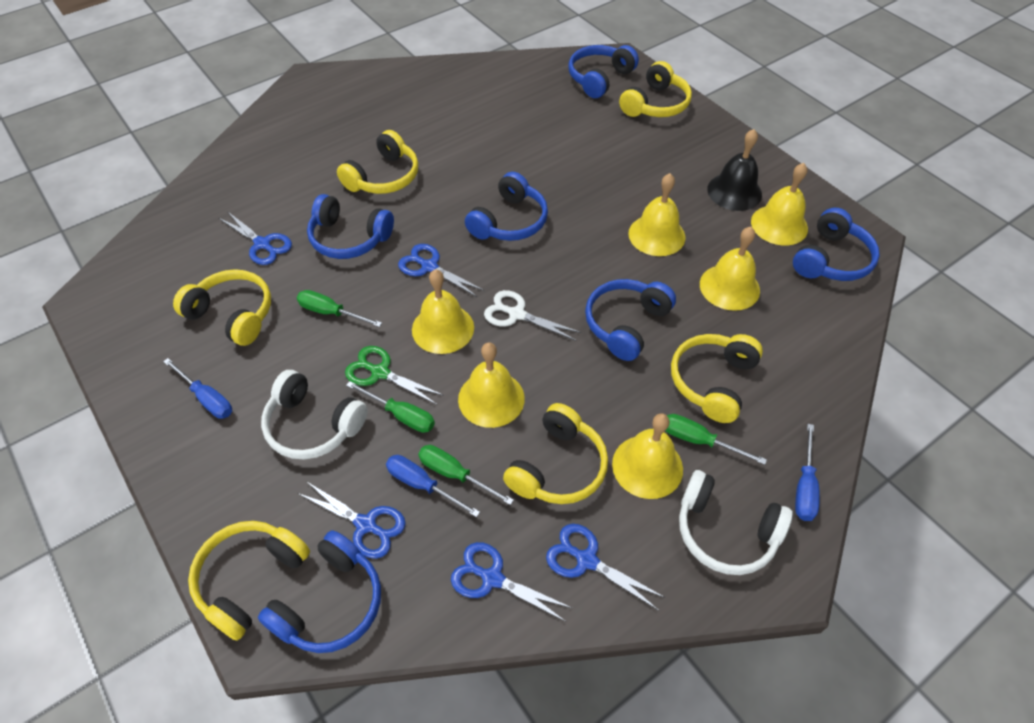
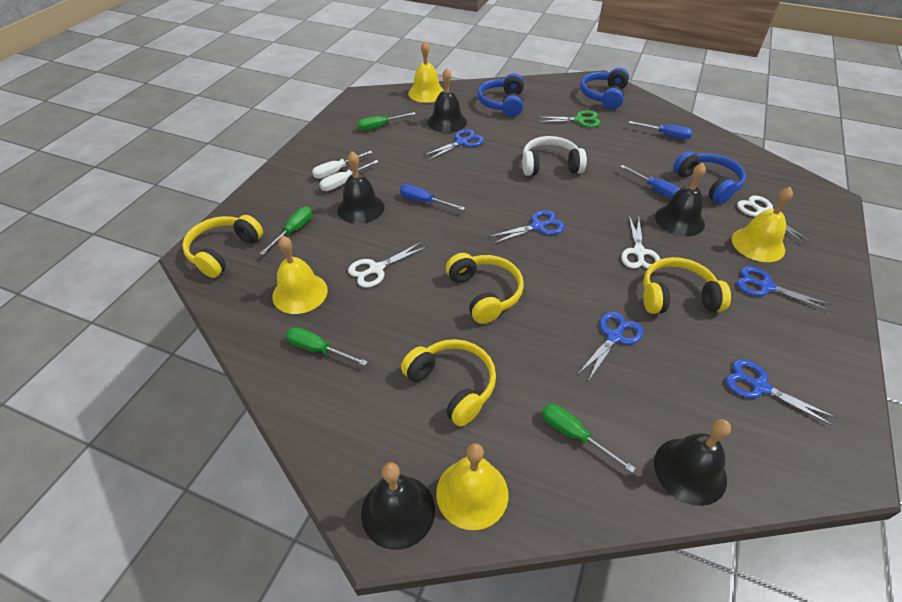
black bell: [707,129,762,211] = 1 -> [337,151,385,224] [361,462,435,550] [427,68,467,133] [654,419,731,506] [655,163,706,236] = 5
blue headphones: [258,531,381,653] [307,194,394,259] [465,172,548,241] [569,45,639,98] [585,279,676,361] [793,208,880,281] = 6 -> [478,73,524,117] [580,68,629,109] [673,151,746,204] = 3
white headphones: [261,370,368,459] [679,470,793,575] = 2 -> [522,136,587,176] = 1
white scissors: [484,290,581,341] = 1 -> [348,242,426,288] [621,216,661,269] [737,195,811,244] = 3
white screwdriver: none = 0 -> [312,151,373,179] [319,160,379,191] = 2
yellow bell: [412,269,474,354] [458,342,525,428] [612,413,683,499] [628,173,685,256] [700,227,760,311] [751,163,808,245] = 6 -> [272,236,328,314] [408,41,444,103] [436,443,508,530] [732,187,793,262] = 4
yellow headphones: [173,269,271,346] [188,521,310,641] [337,130,418,194] [503,403,608,504] [619,61,692,117] [671,334,763,423] = 6 -> [182,215,263,278] [401,339,496,427] [446,253,524,324] [643,257,731,314] = 4

